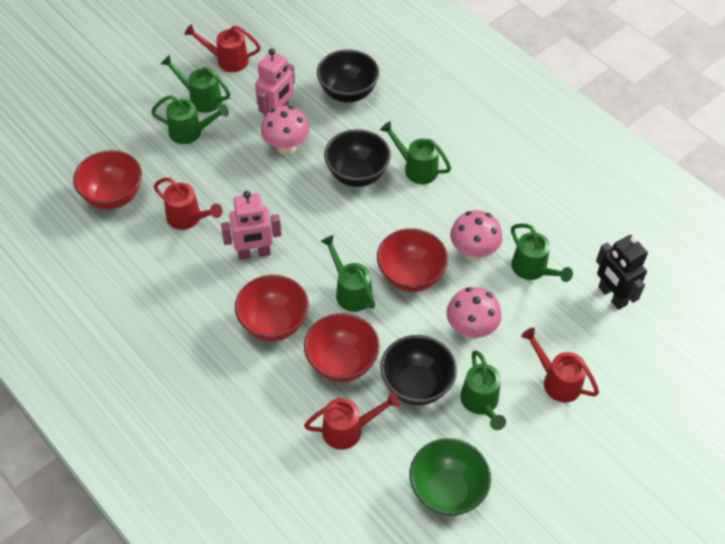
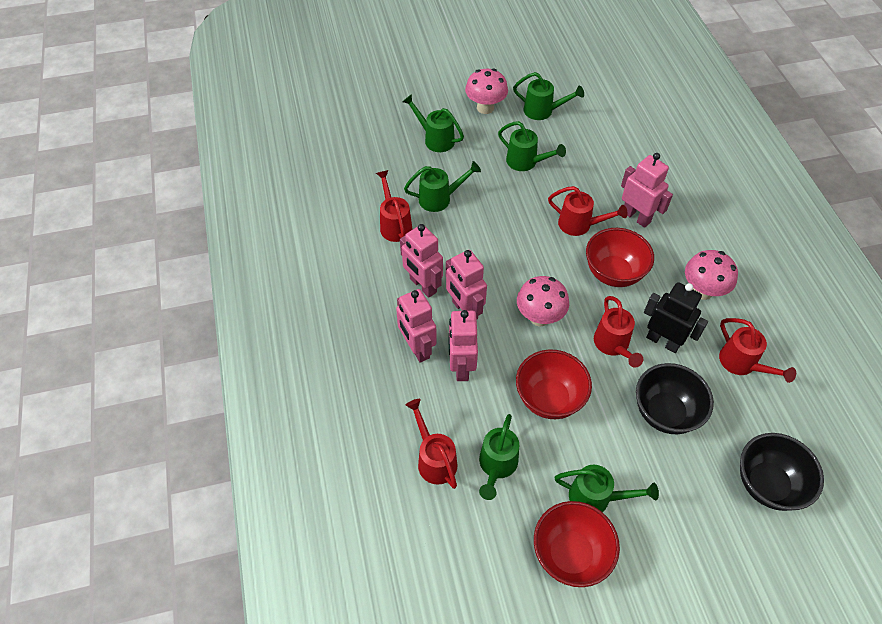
black bowl: [317,50,379,103] [324,129,391,187] [380,335,457,405] = 3 -> [636,363,714,434] [740,433,824,511] = 2
green bowl: [410,438,491,516] = 1 -> none = 0
pink robot: [221,191,281,260] [255,48,295,117] = 2 -> [396,289,437,363] [400,224,443,298] [446,250,487,319] [448,310,478,381] [621,153,673,228] = 5
red bowl: [73,150,142,209] [235,275,309,341] [304,313,380,382] [377,228,448,292] = 4 -> [516,349,592,419] [534,501,620,587] [586,228,654,287] = 3
red watering can: [154,177,223,230] [184,24,261,72] [304,392,400,450] [521,328,599,403] = 4 -> [376,170,412,242] [406,399,457,489] [548,186,628,236] [594,296,643,368] [719,318,796,383] = 5

